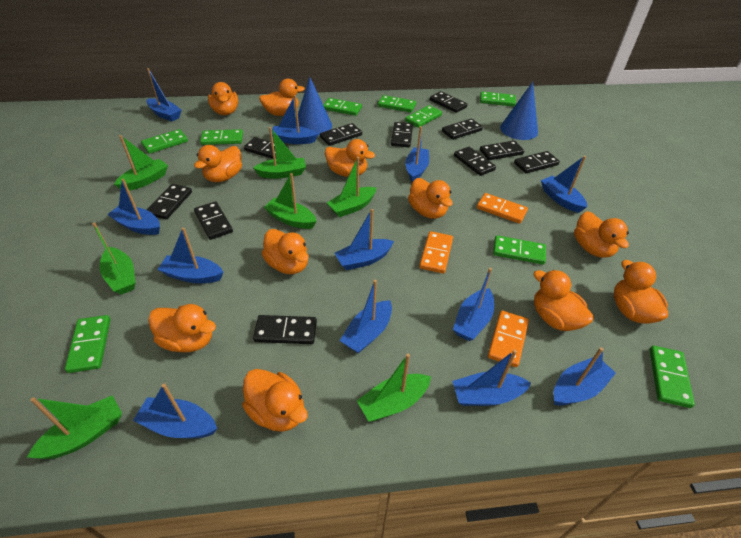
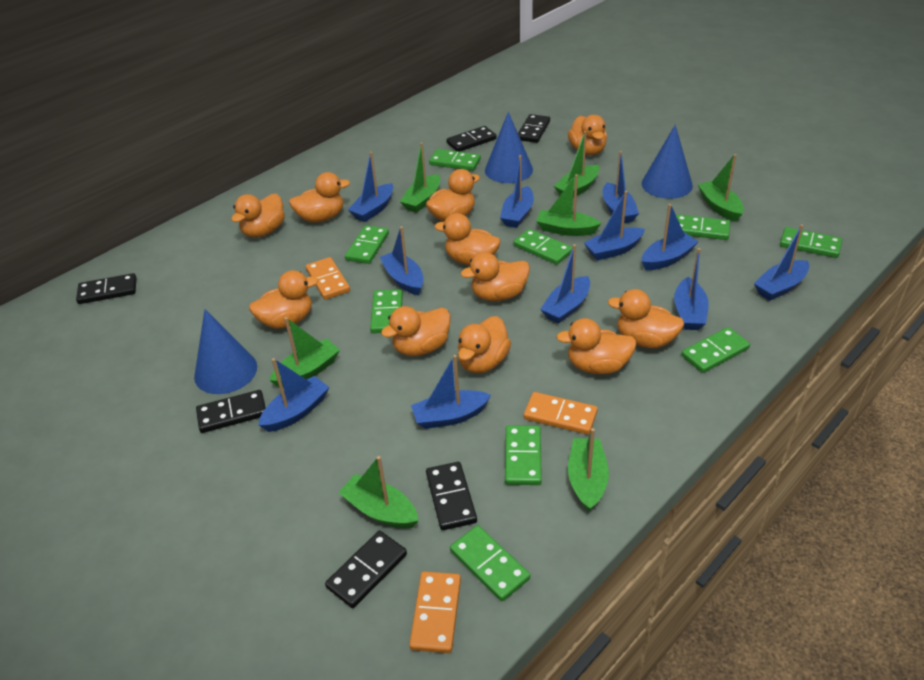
black domino: [147,184,192,220] [194,201,233,240] [244,137,289,159] [253,315,317,344] [320,123,362,146] [391,122,413,147] [430,91,468,113] [442,119,483,140] [454,147,496,176] [480,141,524,160] [514,151,560,174] = 11 -> [76,273,136,304] [196,390,266,433] [325,531,407,608] [426,462,477,530] [447,126,497,152] [518,114,550,143] = 6
blue boat: [107,179,160,235] [133,383,217,438] [146,68,182,122] [157,227,224,283] [272,95,318,144] [334,209,394,270] [340,280,392,353] [405,126,429,182] [452,349,531,406] [453,268,494,341] [541,156,587,213] [554,347,616,405] = 12 -> [258,358,329,432] [348,152,393,222] [380,226,424,295] [411,355,491,429] [500,155,534,228] [540,244,590,323] [584,191,645,261] [603,151,639,223] [642,204,699,270] [674,248,709,330] [754,225,809,301] = 11
blue cone: [296,77,332,135] [500,82,538,140] = 2 -> [194,309,257,394] [485,112,533,183] [642,125,693,199] = 3

